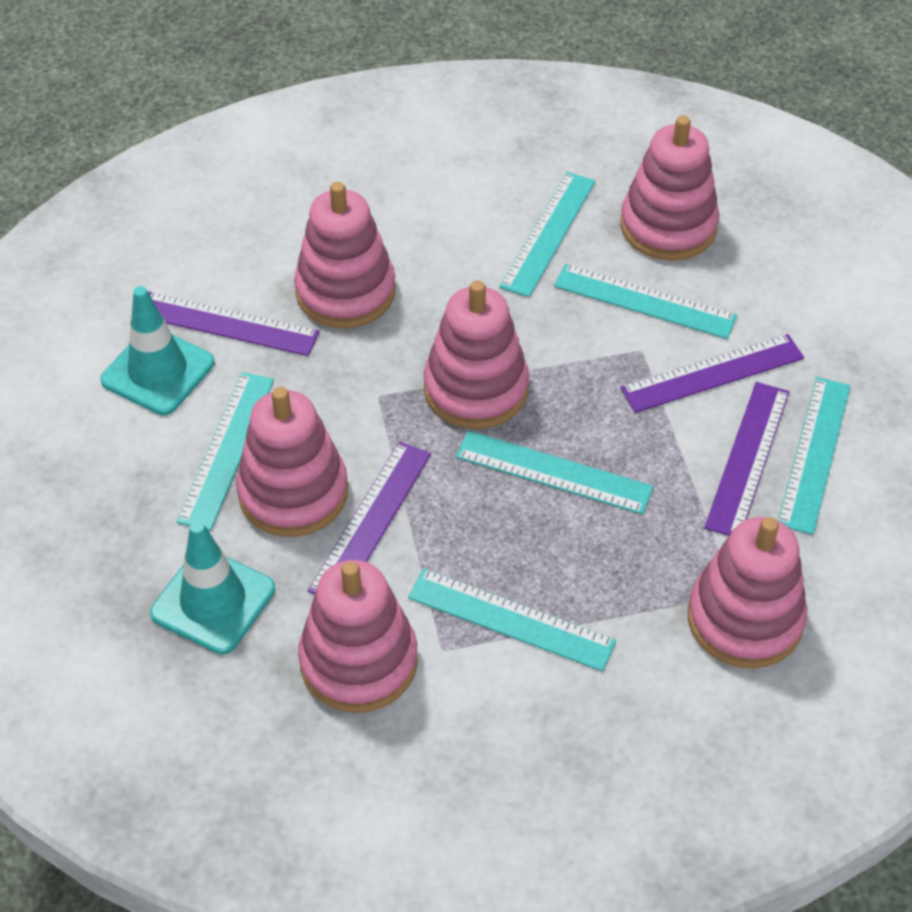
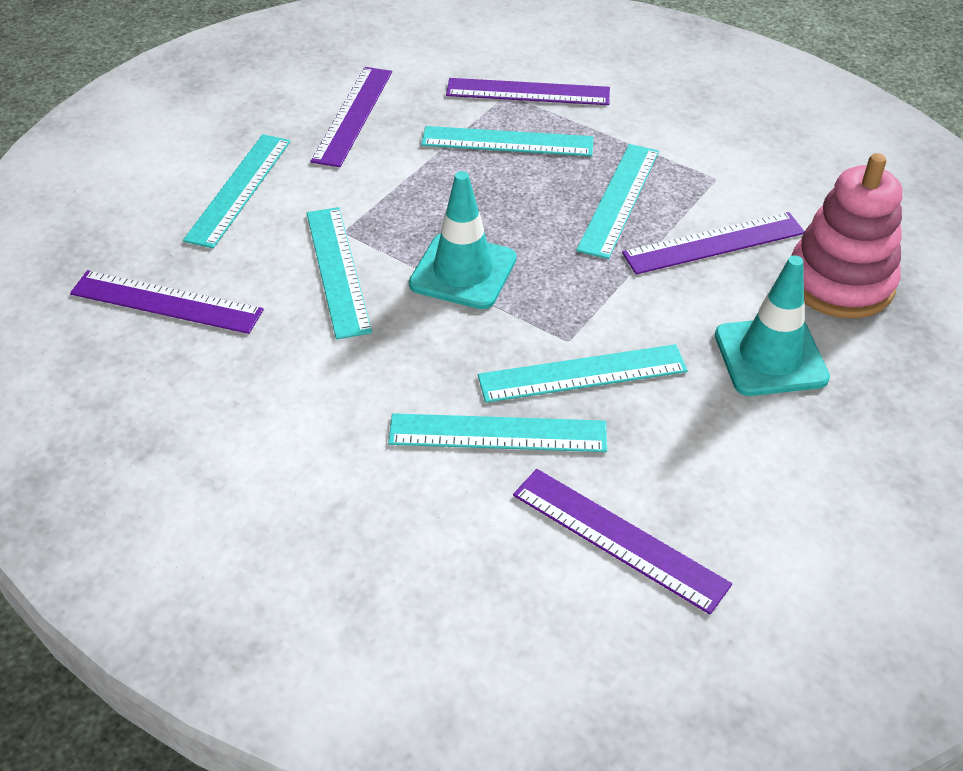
pink stacking toy: [236,387,348,537] [294,182,396,328] [298,560,418,713] [424,280,529,429] [620,115,720,261] [688,517,807,668] = 6 -> [791,153,902,318] = 1
purple ruler: [148,292,320,356] [308,442,431,594] [620,334,804,413] [704,382,789,536] = 4 -> [70,270,264,334] [311,67,392,167] [446,78,610,105] [513,469,732,614] [622,212,805,275] = 5

